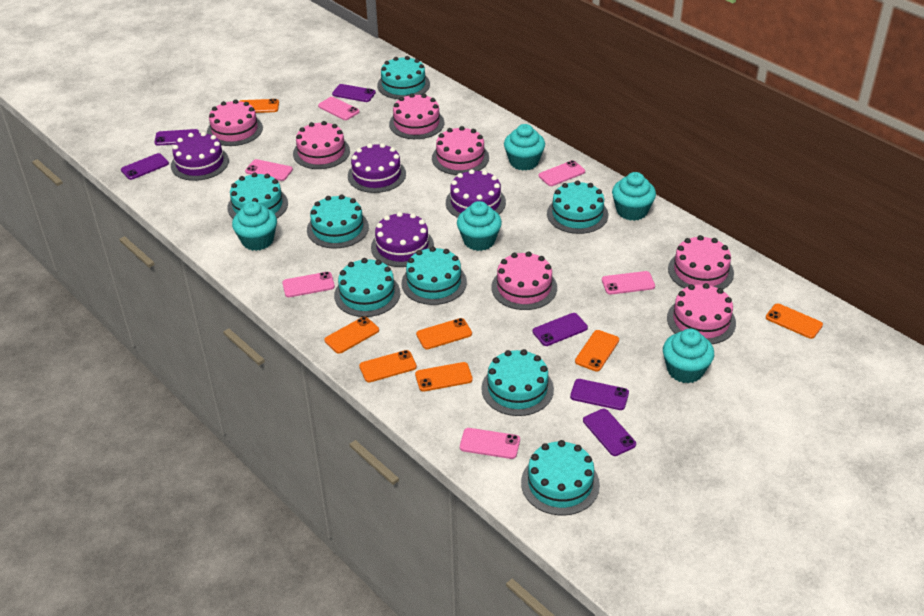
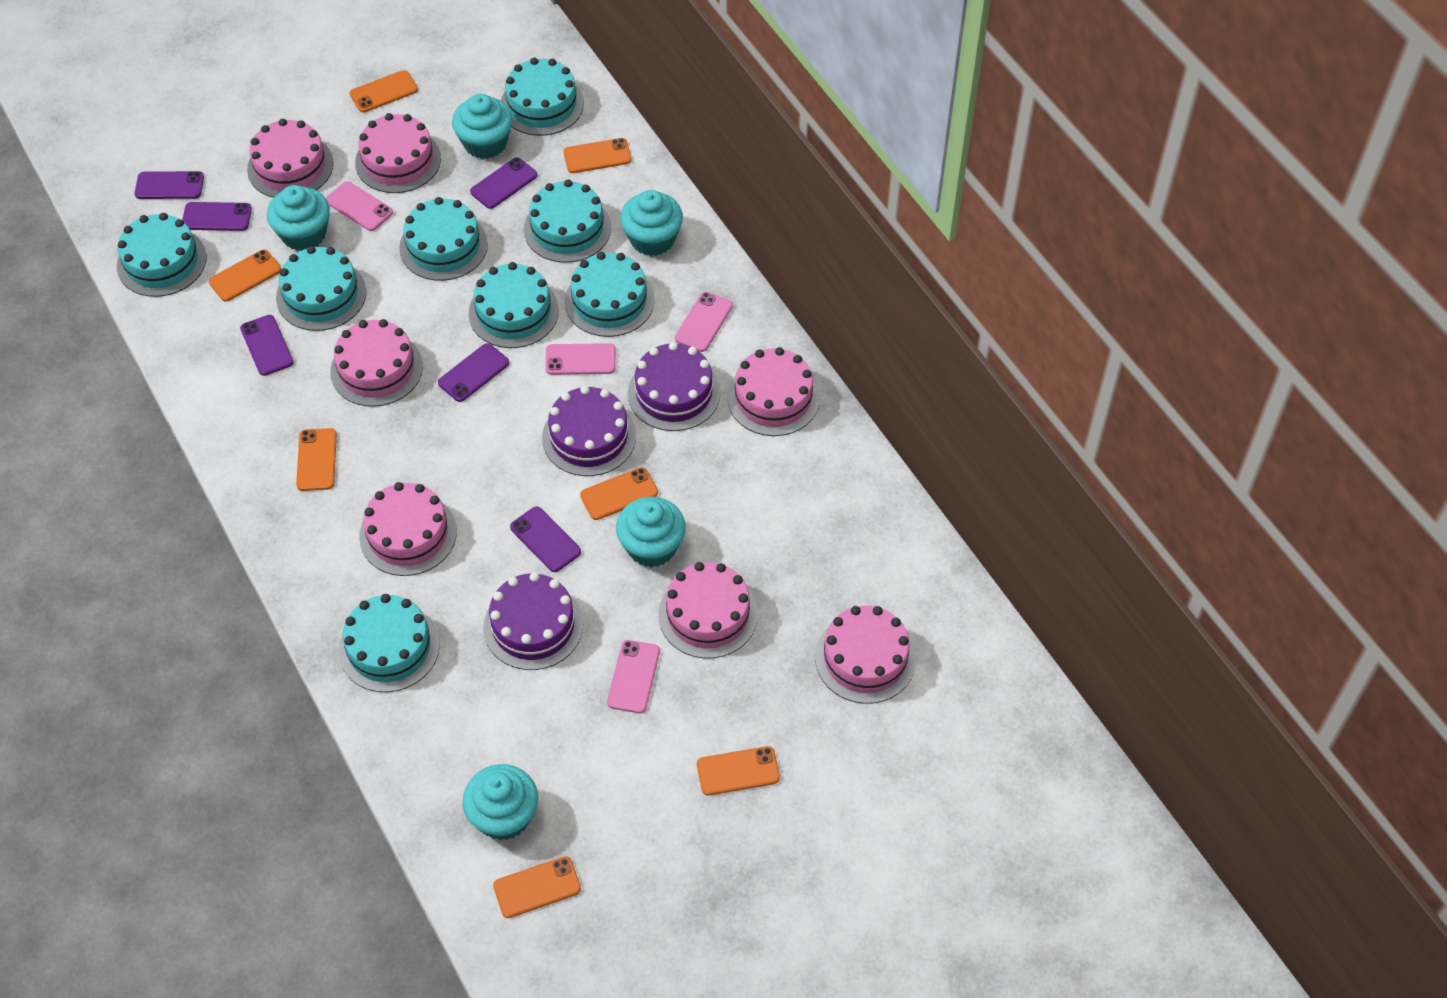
pink phone: [245,159,293,181] [282,272,335,297] [318,97,360,120] [460,428,520,459] [539,160,585,186] [602,271,655,295] = 6 -> [326,181,393,231] [545,343,616,375] [607,640,660,713] [675,292,733,352] = 4
purple cake: [171,132,229,181] [348,143,406,193] [371,212,434,267] [446,169,506,218] = 4 -> [483,572,583,670] [542,386,636,476] [628,342,720,431] = 3

